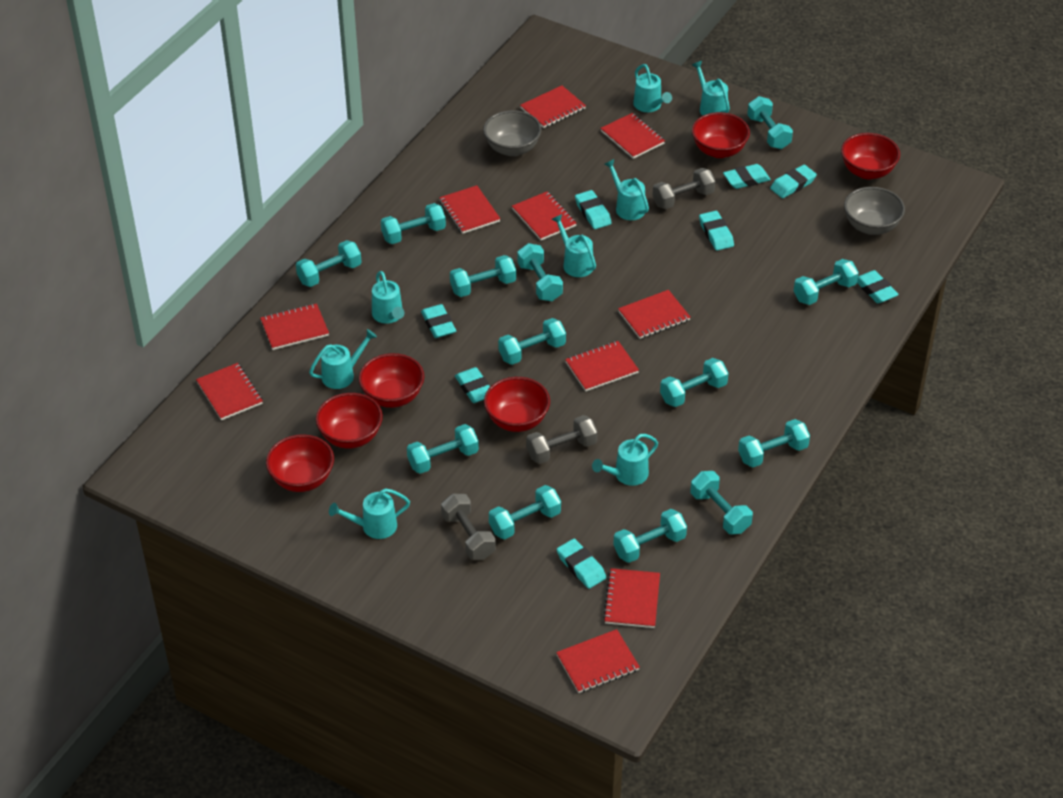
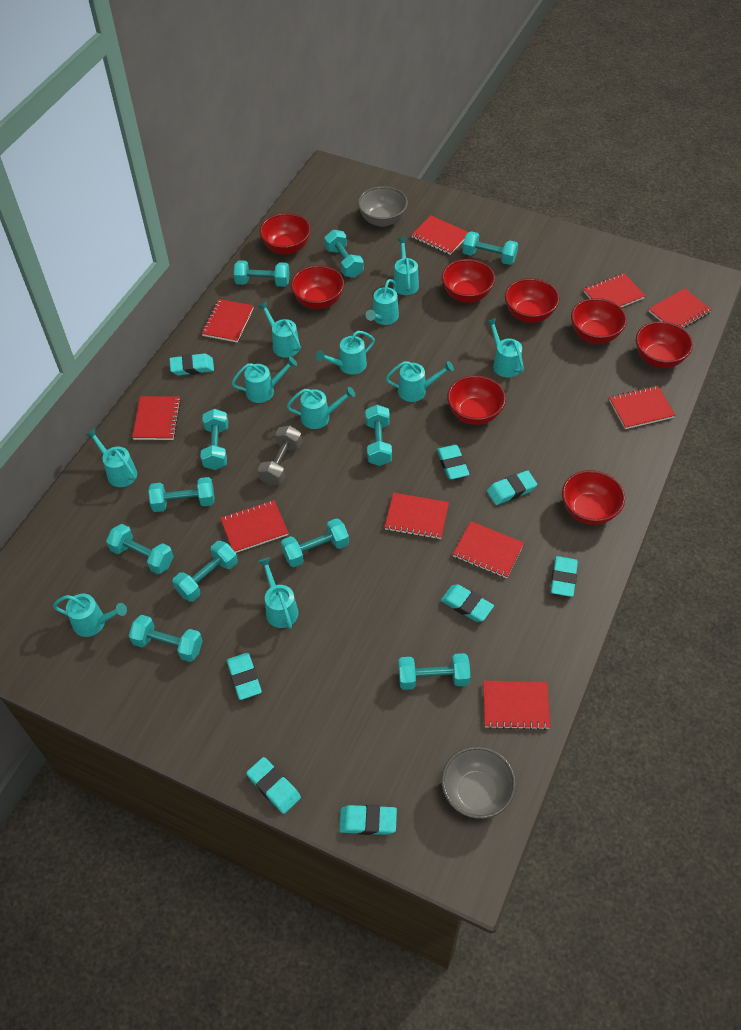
grey dumbbell: [441,494,496,560] [526,415,597,464] [652,168,715,209] = 3 -> [258,426,302,486] = 1
red bowl: [266,434,334,492] [316,393,383,449] [359,353,424,408] [484,377,550,432] [692,112,750,158] [841,133,900,179] = 6 -> [260,213,311,255] [291,265,344,309] [442,259,495,303] [447,375,506,425] [505,278,559,323] [562,470,625,525] [571,298,627,344] [636,321,693,368] = 8
turquoise dumbbell: [296,240,362,287] [381,203,446,244] [407,424,479,474] [450,255,516,297] [489,485,561,540] [498,318,566,365] [517,243,563,301] [613,509,687,563] [660,358,728,407] [690,471,753,534] [738,419,810,467] [747,96,793,149] [794,259,859,305] = 13 -> [106,524,174,574] [129,615,203,662] [148,477,214,512] [172,541,238,602] [201,409,228,470] [234,260,290,287] [281,518,349,567] [324,230,364,278] [365,405,392,466] [398,653,470,690] [462,231,518,265] = 11
turquoise watering can: [309,329,377,389] [329,488,410,539] [372,271,404,324] [552,214,596,277] [592,434,658,486] [604,159,649,220] [633,64,672,112] [692,61,730,116] = 8 -> [53,594,127,637] [86,429,137,487] [231,357,297,403] [258,301,301,358] [258,557,298,629] [287,387,355,429] [316,331,375,375] [366,279,399,325] [386,361,454,402] [393,238,419,295] [487,318,524,377] = 11

